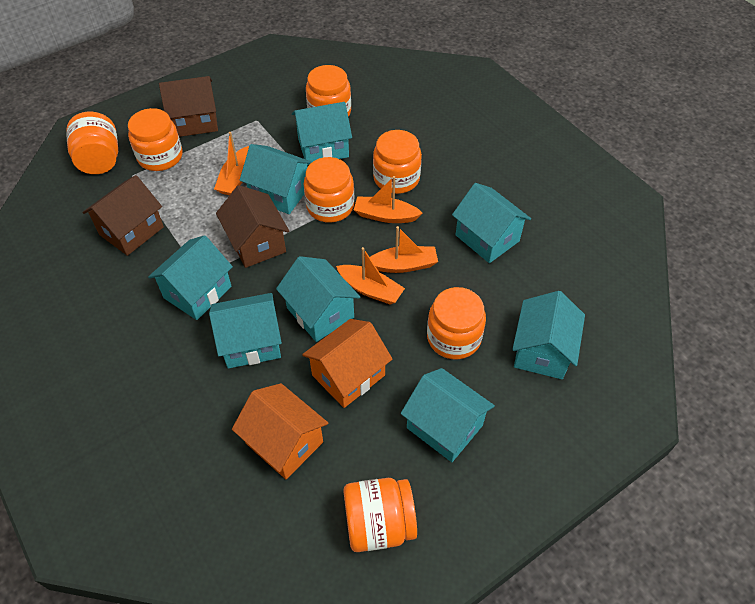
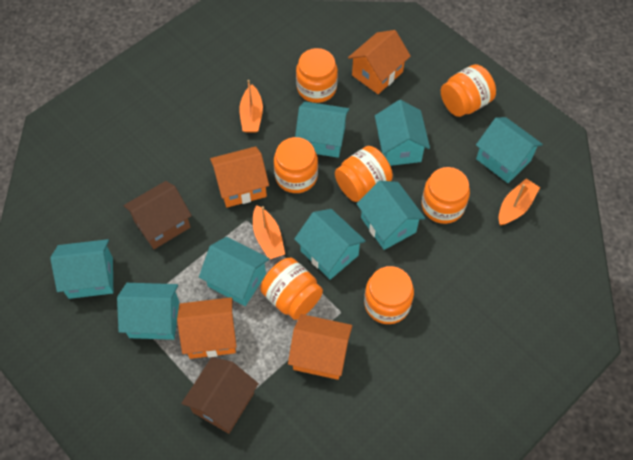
brown house: [82,175,164,256] [159,76,218,137] [216,185,289,268] = 3 -> [124,181,192,249] [181,357,259,434] = 2
orange boat: [214,132,249,196] [336,247,405,305] [354,176,423,223] [370,226,438,273] = 4 -> [239,80,263,133] [253,205,285,259] [499,179,540,225] = 3
orange house: [232,383,328,479] [302,319,393,408] = 2 -> [177,297,237,359] [210,146,269,208] [288,314,352,380] [348,30,411,94] = 4

